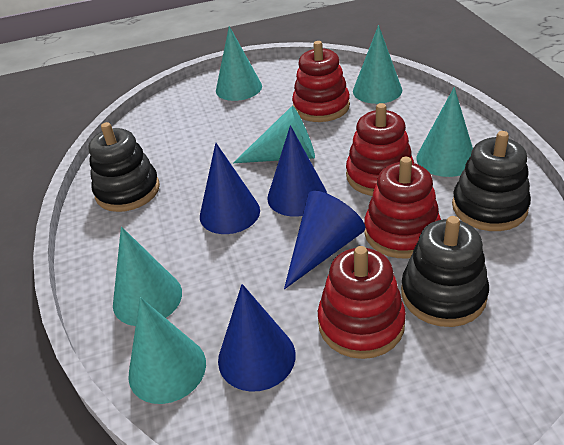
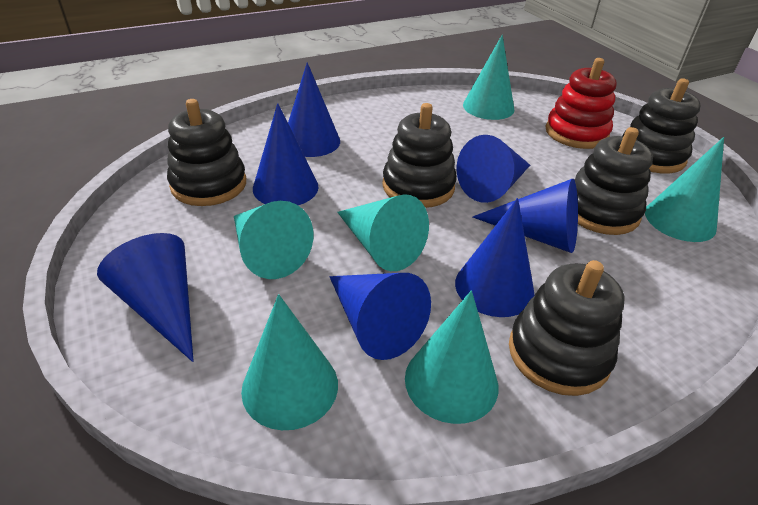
black stacking toy: [88,122,160,212] [401,216,489,327] [452,131,531,231] = 3 -> [167,99,246,206] [382,103,457,208] [509,260,625,396] [574,127,653,235] [622,78,701,173] = 5
blue cone: [200,143,260,234] [218,284,296,392] [267,125,327,217] [284,191,365,289] = 4 -> [97,233,194,362] [253,103,319,205] [288,62,340,157] [329,273,431,360] [455,198,534,317] [457,135,530,203] [473,179,578,253] = 7
red stacking toy: [292,41,350,122] [318,246,406,359] [346,103,414,196] [364,157,441,258] = 4 -> [546,58,617,149] = 1

